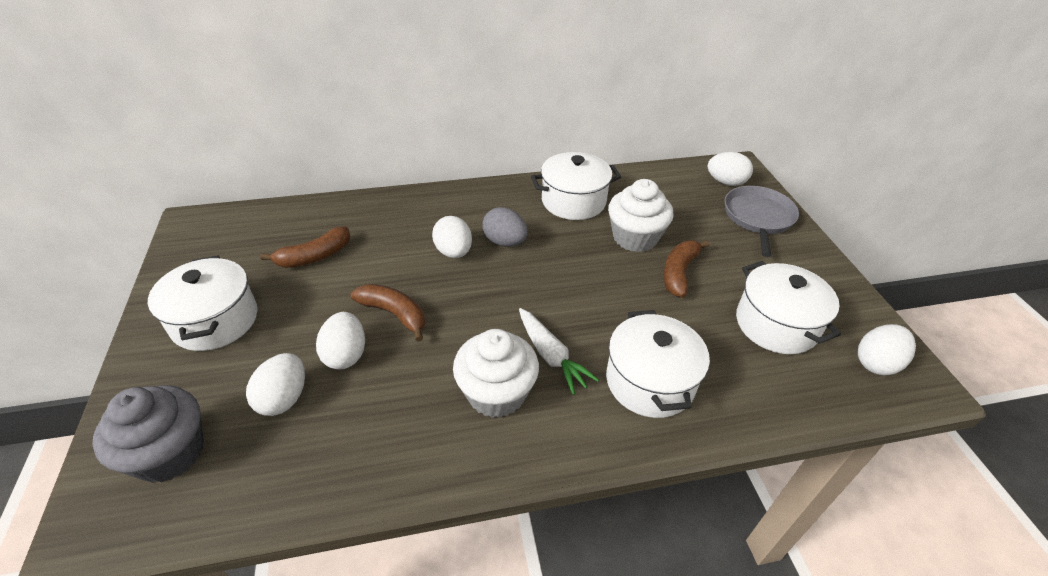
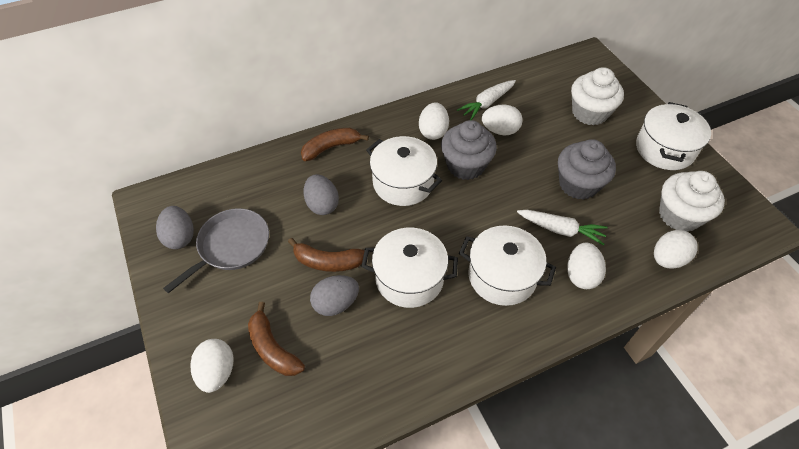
grey cupcake: [92,385,204,483] = 1 -> [441,120,497,180] [558,139,616,200] = 2
grey egg: [482,207,528,247] = 1 -> [156,206,194,249] [303,174,339,215] [310,275,359,316] = 3
white carrot: [519,308,599,395] = 1 -> [457,80,516,120] [517,210,608,246] = 2

